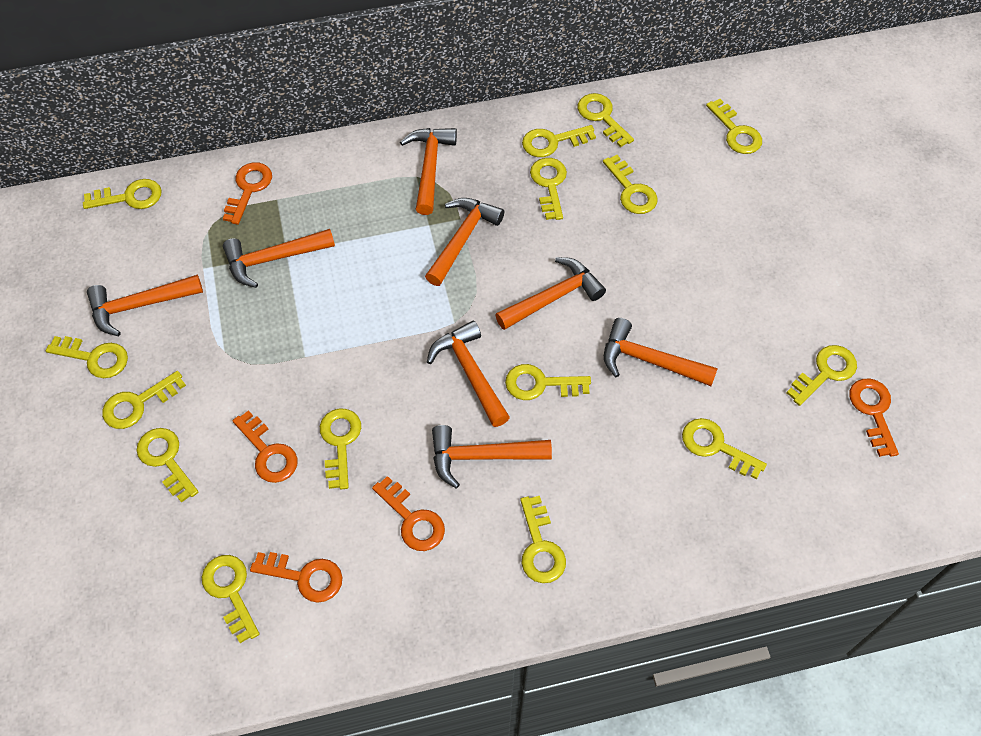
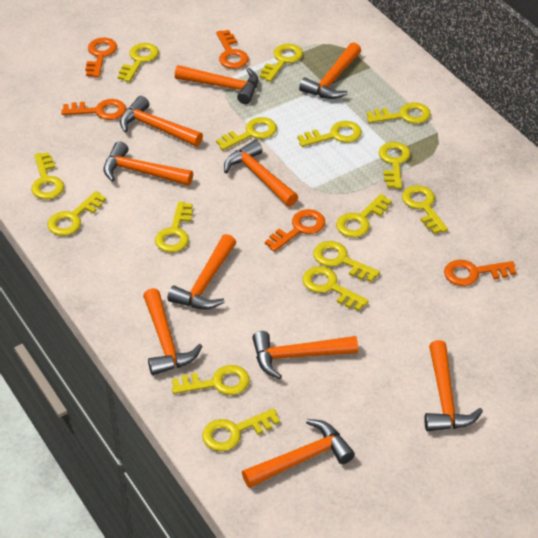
orange hammer: [87,275,203,336] [223,229,335,288] [400,128,457,215] [425,198,504,286] [427,321,510,427] [432,425,552,489] [495,257,606,330] [604,318,718,386] = 8 -> [103,141,193,186] [120,96,203,147] [143,288,202,375] [168,234,236,310] [175,65,258,104] [224,140,298,207] [242,419,355,488] [252,331,358,379] [299,42,361,99] [424,340,483,431] = 10

